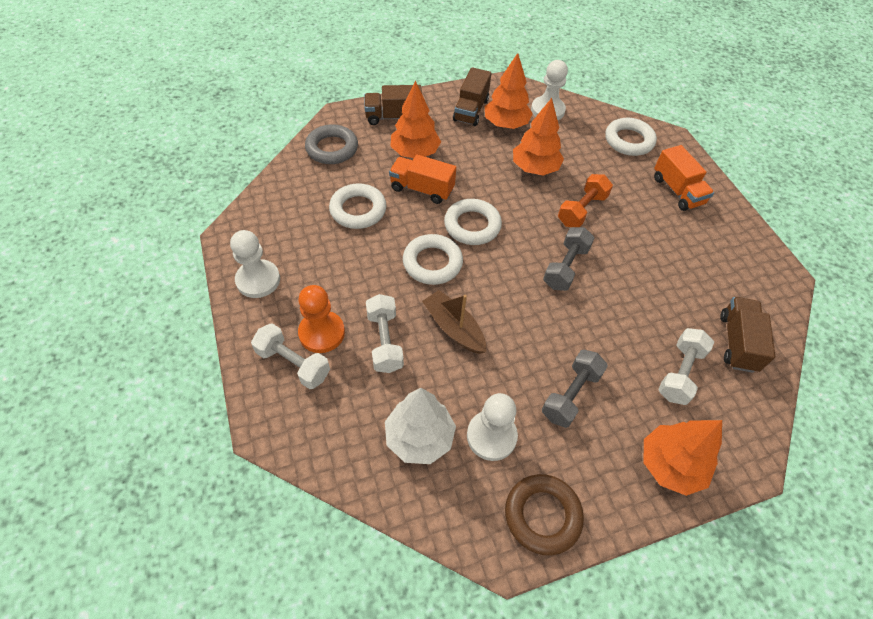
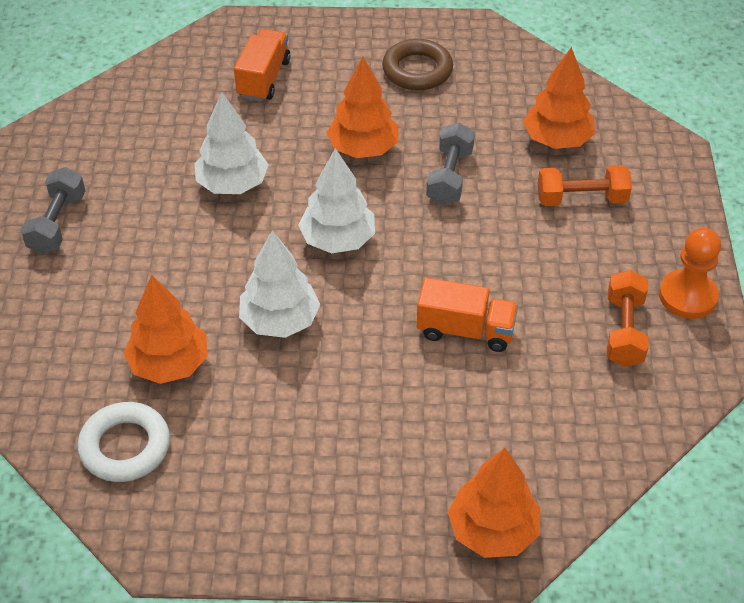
brown boat: [422,290,486,354] = 1 -> none = 0
brown truck: [364,85,422,125] [453,67,491,126] [720,297,775,373] = 3 -> none = 0
grey ring: [305,124,358,164] = 1 -> none = 0
orange dumbbell: [558,174,613,227] = 1 -> [538,165,632,206] [607,270,649,367] = 2
white dumbbell: [251,323,330,389] [366,294,404,373] [658,328,714,405] = 3 -> none = 0
white pawn: [230,230,280,298] [467,393,518,461] [531,60,568,120] = 3 -> none = 0
white ring: [329,183,386,229] [403,234,463,285] [444,199,502,245] [605,118,657,156] = 4 -> [78,402,170,482] = 1
white tree: [385,388,456,464] = 1 -> [195,92,269,194] [239,230,320,338] [298,148,375,253] = 3

